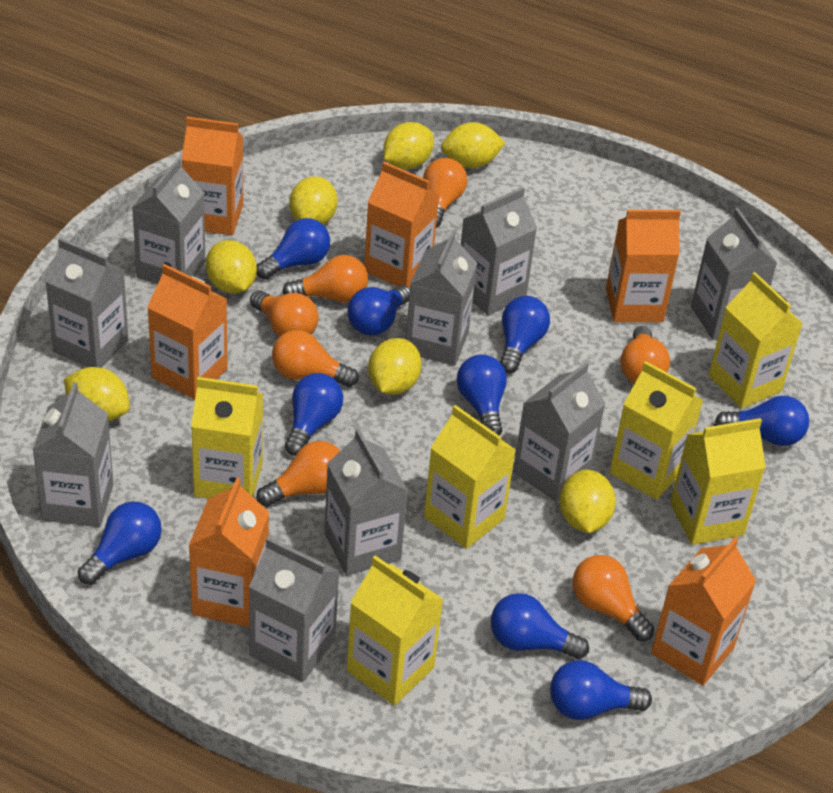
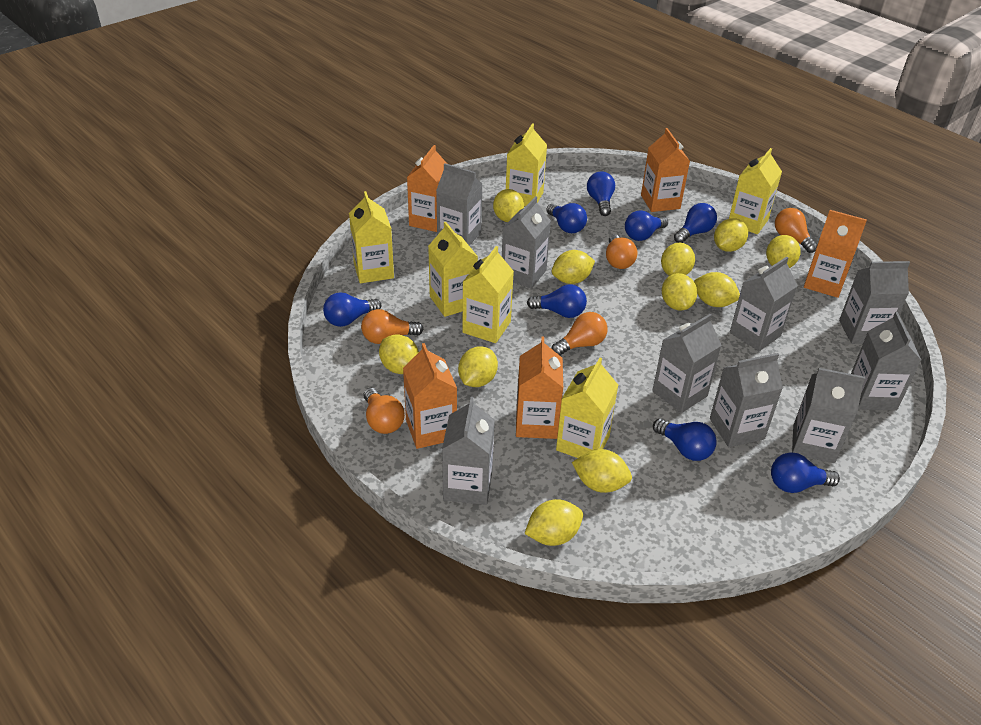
blue light bulb: [78,501,162,585] [256,218,330,280] [285,373,343,456] [348,285,410,335] [457,354,507,435] [491,593,589,659] [500,296,550,373] [550,660,652,720] [715,396,809,446] = 9 -> [323,292,381,327] [527,285,587,318] [546,203,587,233] [587,171,615,216] [625,210,668,241] [653,419,717,461] [674,203,717,243] [771,452,840,493] = 8
orange carton: [147,264,227,399] [182,117,243,235] [189,478,269,628] [364,162,439,288] [606,210,681,322] [651,537,757,686] = 6 -> [403,343,457,449] [407,145,447,232] [516,337,563,439] [641,128,690,212] [804,210,867,298] = 5
orange light bulb: [250,290,319,337] [256,441,340,507] [272,330,359,387] [282,255,368,302] [423,158,467,228] [572,555,654,641] [620,326,670,384] = 7 -> [361,309,423,344] [364,388,405,434] [552,312,608,356] [606,234,638,269] [775,208,817,253] = 5
yellow lemon: [64,367,130,422] [206,240,257,294] [289,176,337,225] [368,338,422,395] [383,122,434,169] [441,122,505,168] [559,470,616,533] = 7 -> [379,334,419,374] [458,347,498,387] [493,189,524,222] [524,499,583,546] [552,250,595,284] [572,449,632,493] [661,242,695,276] [662,273,697,311] [694,272,740,307] [714,218,748,252] [766,235,801,268] = 11

